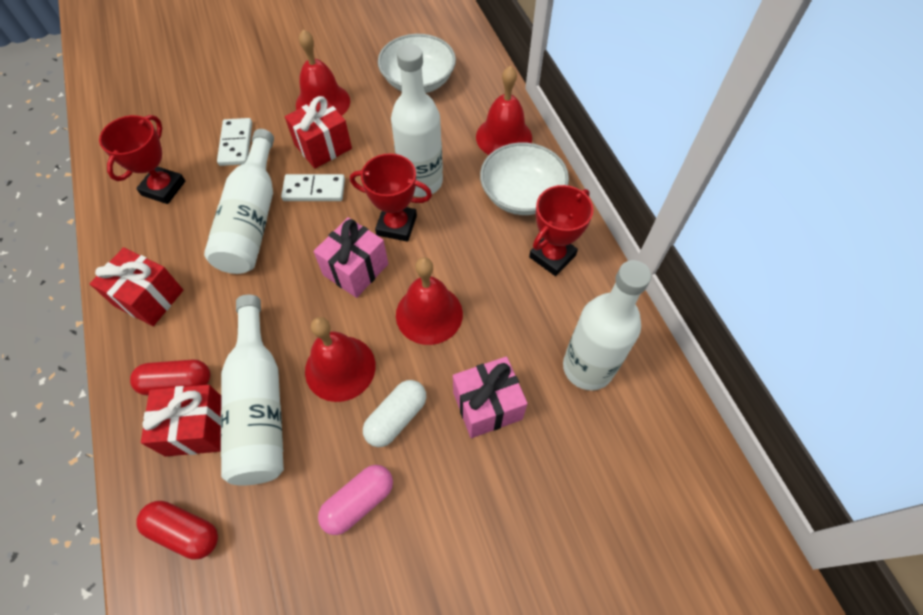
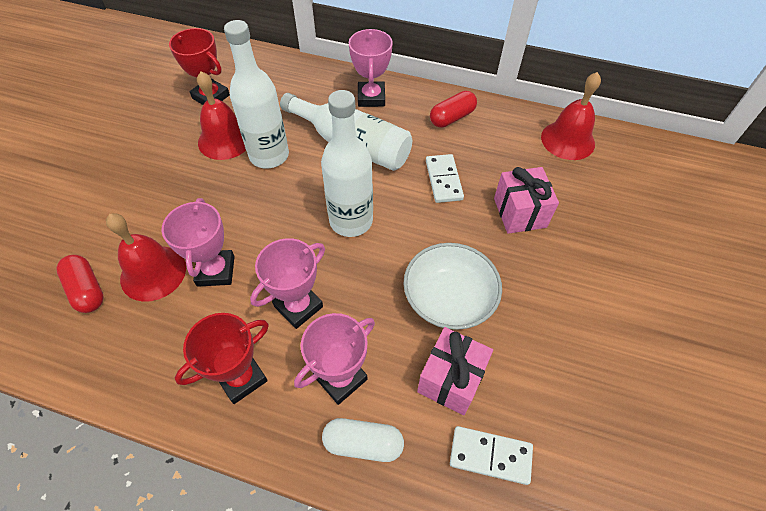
pink capsule: [318,465,393,535] = 1 -> none = 0
pink trophy: none = 0 -> [161,198,235,286] [250,238,325,329] [294,313,375,405] [349,29,393,107] = 4
red bell: [296,29,350,116] [305,317,375,402] [396,257,463,345] [476,66,532,155] = 4 -> [106,213,186,302] [197,71,246,160] [541,72,601,160] = 3
red gift: [90,247,183,326] [141,385,221,457] [285,96,352,169] = 3 -> none = 0
red trophy: [99,115,185,204] [350,153,432,242] [529,185,593,276] = 3 -> [169,28,230,105] [175,313,269,404] = 2
white bottle: [204,129,274,274] [221,295,284,486] [391,44,443,197] [563,260,651,390] = 4 -> [224,20,289,168] [280,93,412,171] [321,90,373,237] = 3
white bowl: [378,34,456,93] [480,143,569,215] = 2 -> [403,243,502,330] = 1

